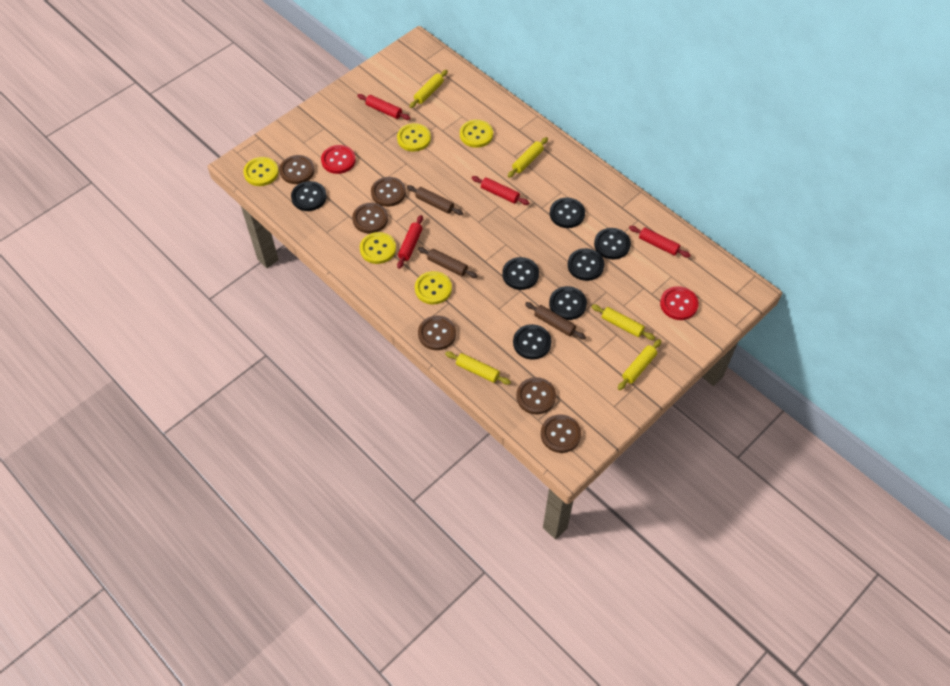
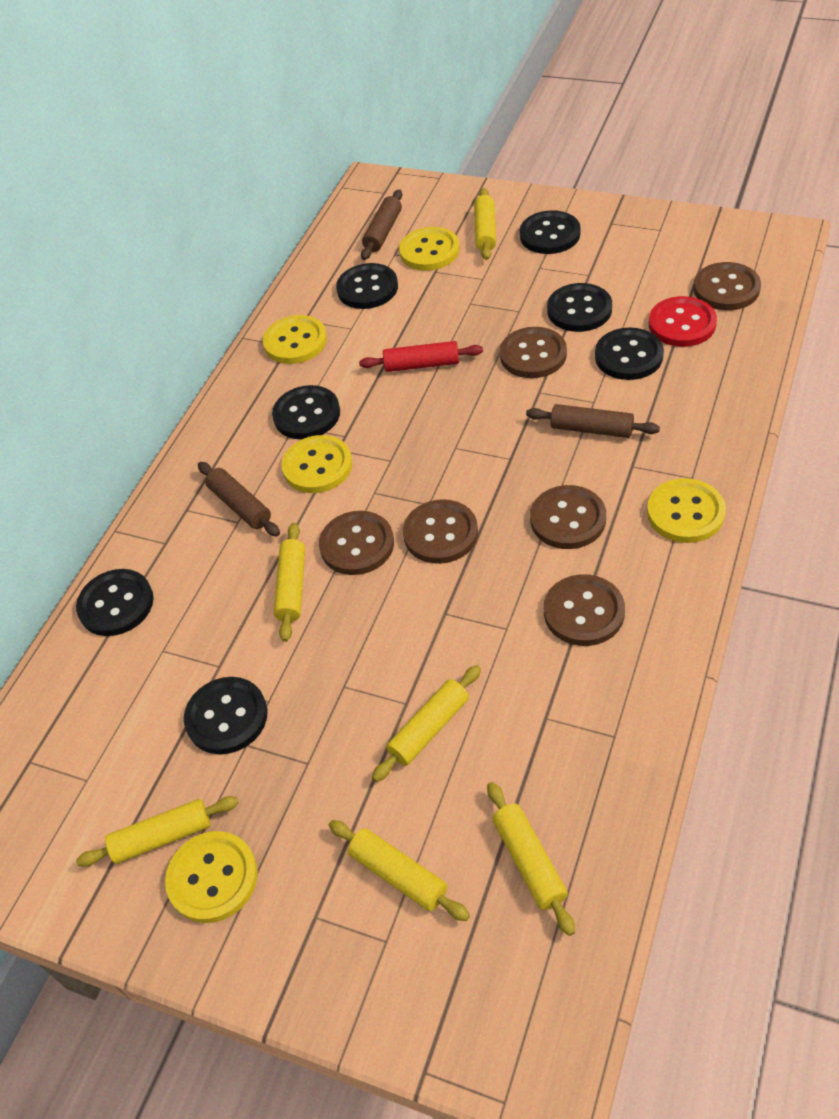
red button: [321,145,356,174] [660,286,699,320] = 2 -> [649,296,717,347] = 1
red rolling pin: [357,94,410,120] [397,215,423,269] [472,176,529,205] [629,226,691,258] = 4 -> [359,341,483,372] = 1
yellow rolling pin: [409,70,448,108] [445,351,511,385] [508,137,548,178] [591,305,655,340] [618,339,661,390] = 5 -> [76,796,238,867] [274,523,305,642] [329,820,470,921] [372,665,481,782] [474,188,496,260] [487,782,575,936] = 6

